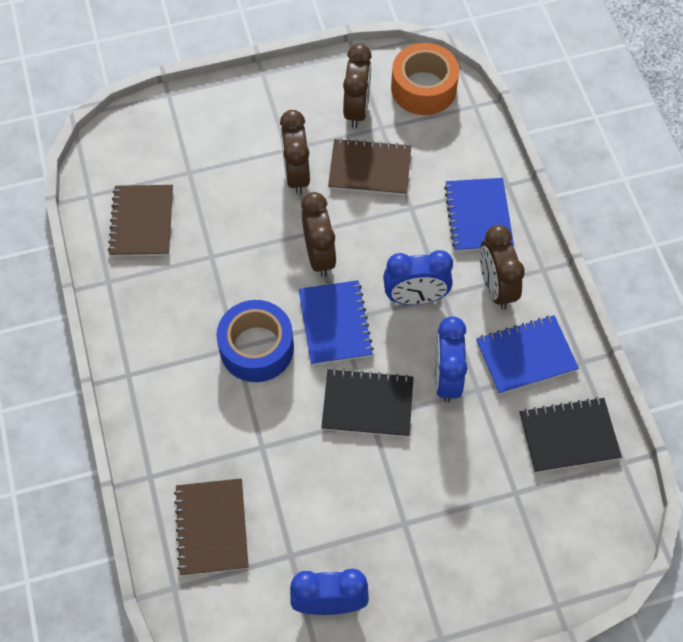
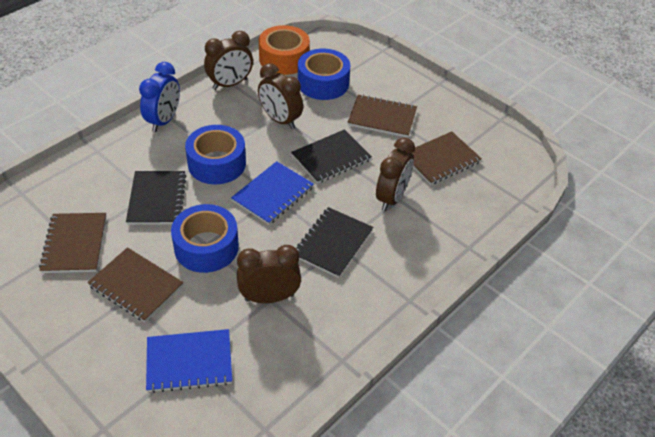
black notebook: [321,368,414,437] [519,397,622,473] = 2 -> [126,171,186,225] [291,129,372,184] [296,207,373,278] = 3
blue clock: [290,569,369,615] [383,250,453,305] [434,316,467,403] = 3 -> [139,62,180,132] = 1
blue notebook: [299,280,374,365] [444,178,514,252] [476,315,579,394] = 3 -> [146,329,232,393] [231,161,314,225] = 2
blue tape: [217,300,294,382] = 1 -> [171,204,239,273] [185,125,246,184] [298,49,350,100] = 3
brown notebook: [108,185,173,257] [174,478,249,576] [328,138,411,196] = 3 -> [39,213,106,273] [87,247,184,322] [347,94,417,138] [410,131,482,185] = 4

